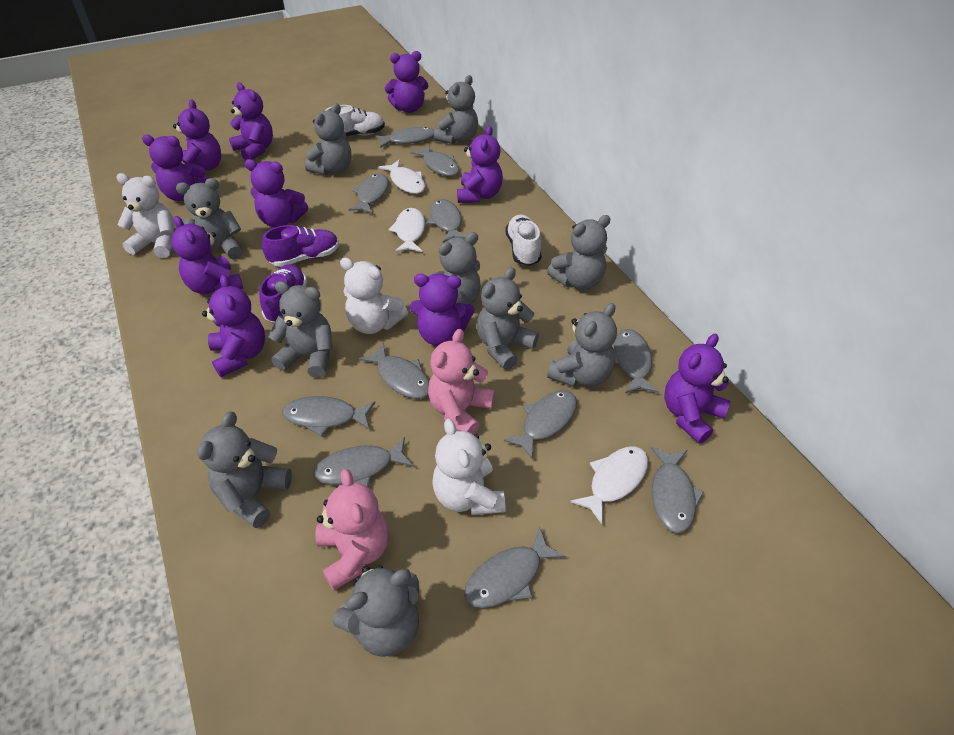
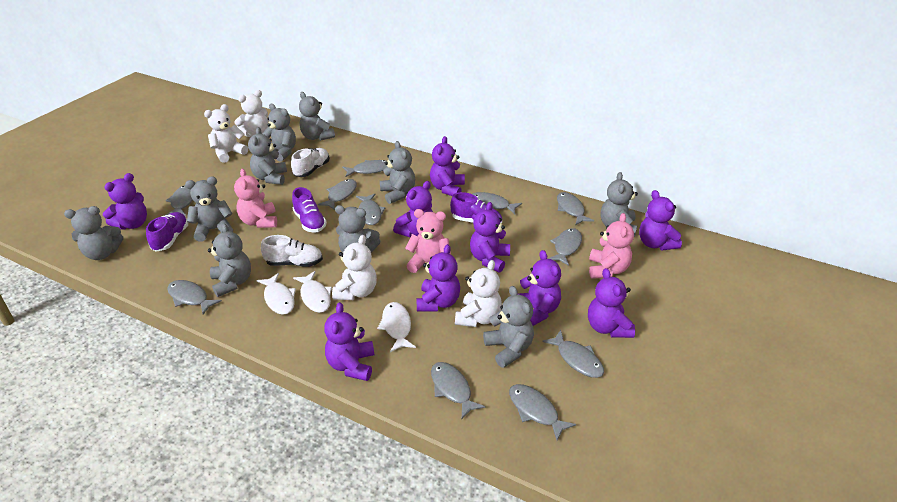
pink teddy bear: [316,469,389,591] [428,329,495,435] = 2 -> [234,169,277,228] [405,209,451,273] [589,213,634,279] = 3
purple shoe: [259,264,307,323] [262,225,339,267] = 2 -> [146,212,188,252] [292,187,327,233] [450,192,502,224] = 3
purple teddy bear: [142,135,209,201] [171,216,243,294] [173,100,221,177] [202,275,265,377] [229,82,273,160] [244,159,308,228] [385,51,428,113] [410,273,474,346] [457,126,503,203] [664,333,730,444] = 10 -> [103,173,147,230] [324,302,374,381] [393,181,433,237] [417,244,460,312] [430,136,465,196] [470,202,510,273] [517,250,561,326] [588,268,635,338] [639,190,682,250] = 9
white teddy bear: [116,173,175,258] [340,258,408,334] [432,419,505,515] = 3 -> [204,104,248,163] [234,90,268,137] [332,235,377,300] [455,260,502,327] = 4

